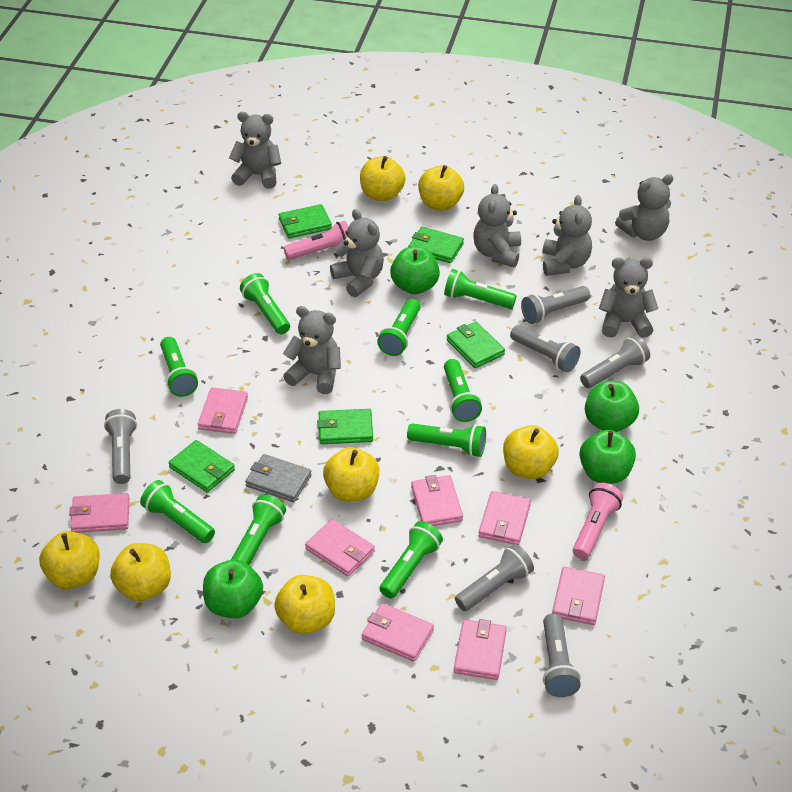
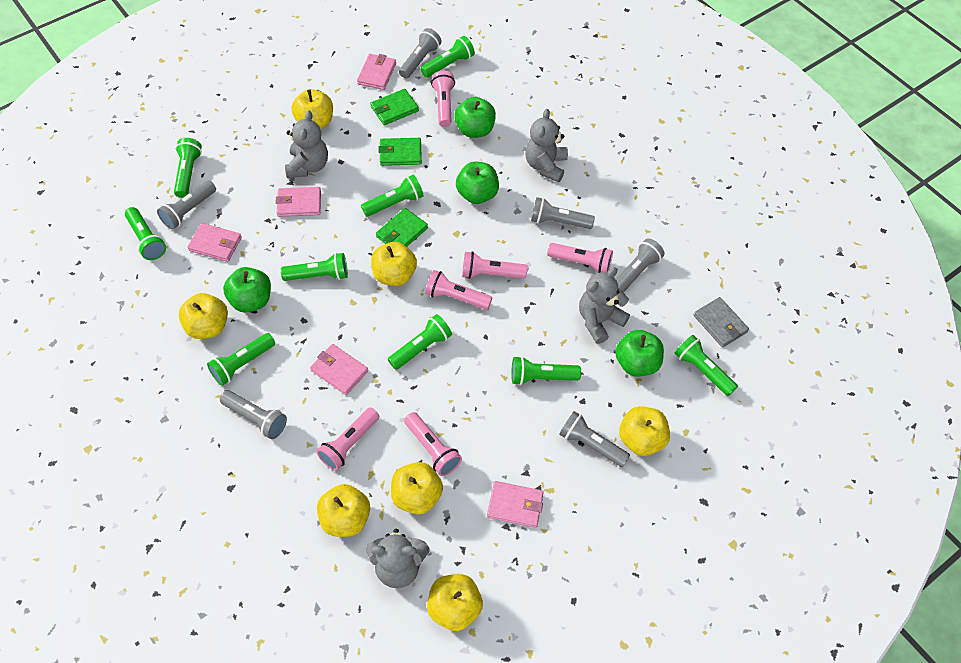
green wallet: [169,440,235,493] [279,204,332,239] [317,409,373,444] [408,227,464,263] [447,321,505,368] = 5 -> [370,89,419,125] [376,208,428,247] [379,138,422,166] = 3
grey teddy bear: [229,112,281,189] [283,306,341,394] [330,209,384,297] [473,184,521,267] [543,195,592,276] [599,257,658,338] [615,174,674,241] = 7 -> [285,111,328,178] [366,529,430,588] [525,109,568,182] [579,267,630,344] = 4
pink flashlight: [283,221,348,260] [573,483,623,560] = 2 -> [317,407,379,471] [404,412,462,476] [425,270,492,310] [431,71,455,127] [462,251,527,279] [547,243,613,273] = 6
pink wallet: [69,493,130,533] [198,387,248,434] [305,519,375,576] [362,603,434,662] [411,475,463,526] [454,619,507,680] [478,491,531,545] [552,567,605,625] = 8 -> [187,223,242,262] [275,187,321,217] [310,344,368,395] [357,54,396,90] [487,481,544,528] = 5

